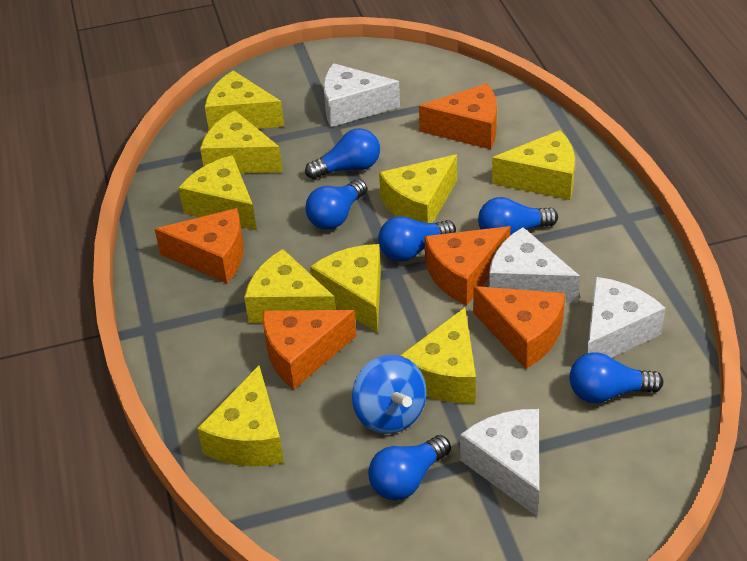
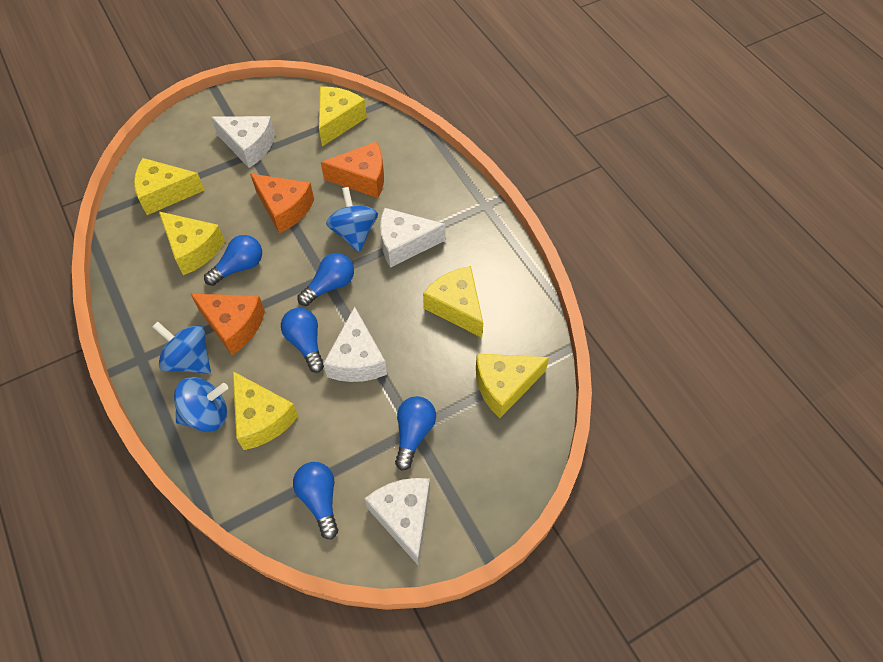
blue light bulb: [305,128,380,179] [305,179,367,230] [368,435,451,501] [378,216,456,262] [478,197,558,235] [570,352,663,403] = 6 -> [204,235,262,286] [281,308,324,373] [293,462,338,539] [297,253,354,306] [395,396,436,471] = 5
blue spinning top: [352,355,426,434] = 1 -> [152,321,211,374] [174,377,228,432] [326,187,378,252] = 3
orange cheese: [155,208,244,283] [263,310,357,389] [419,83,497,149] [424,226,511,306] [473,286,565,369] = 5 -> [191,294,265,355] [250,174,314,233] [321,141,384,198] = 3
yellow cheese: [179,155,257,231] [197,366,284,466] [200,110,283,173] [205,70,284,130] [244,249,336,323] [310,244,381,333] [379,154,457,223] [400,308,476,403] [492,130,575,200] = 9 -> [134,158,205,215] [159,212,225,275] [233,371,298,450] [319,87,367,146] [423,266,483,338] [476,354,549,418] = 6

